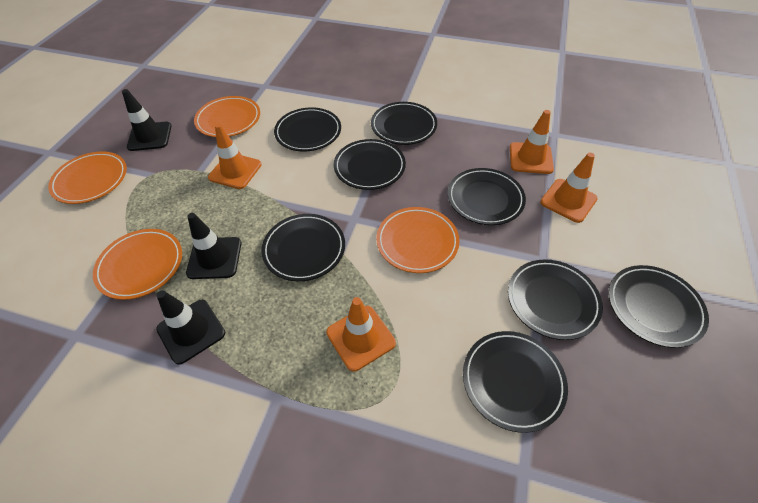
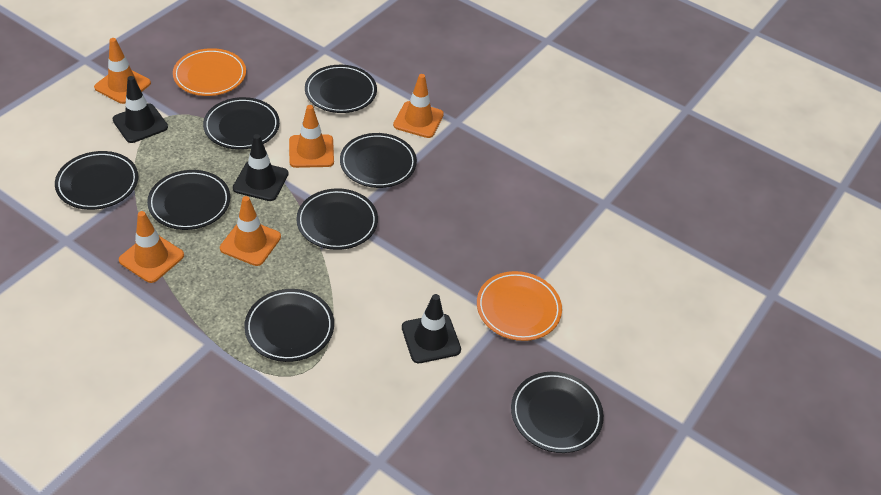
orange plate: [48,152,127,204] [93,229,182,300] [194,96,260,137] [376,207,460,273] = 4 -> [173,48,246,96] [477,271,562,341] = 2
orange traffic cone: [208,123,262,189] [326,297,396,372] [510,110,554,174] [540,153,598,223] = 4 -> [94,38,151,104] [119,211,184,283] [220,196,281,266] [289,105,334,168] [393,74,444,138] = 5

